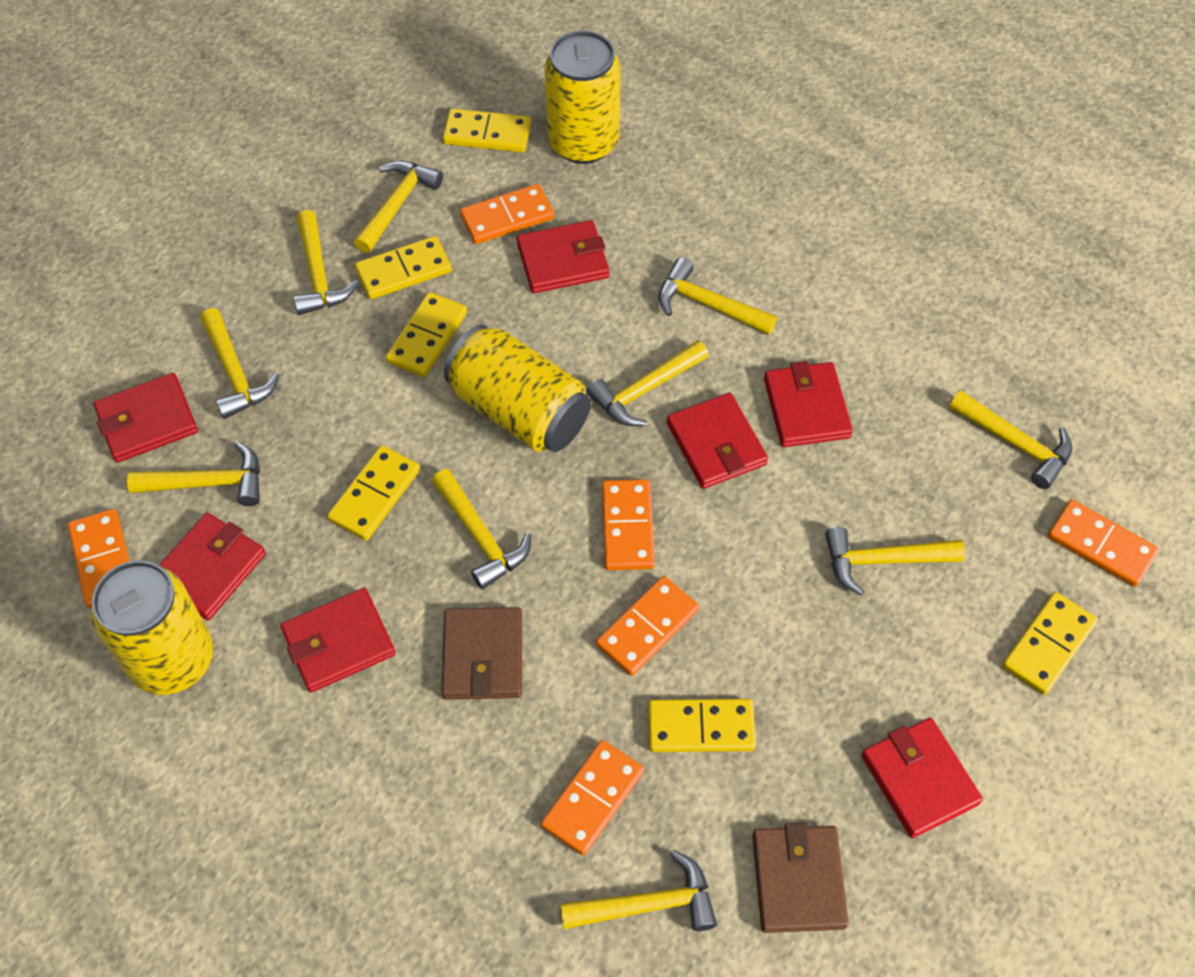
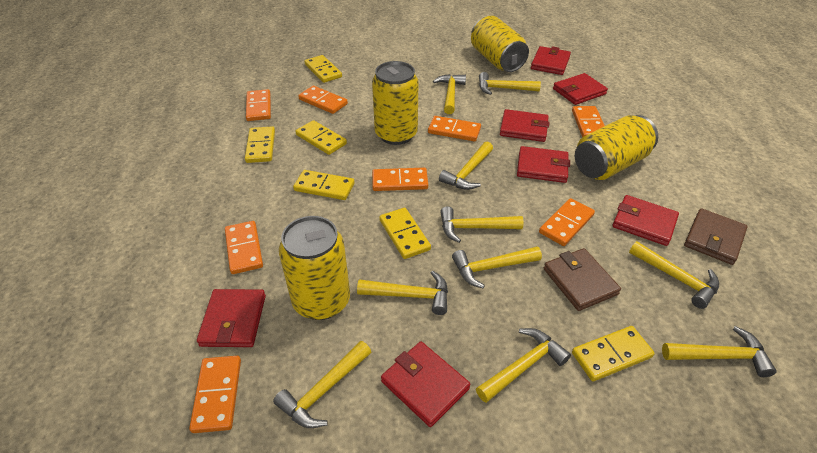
orange domino: [68,509,129,608] [460,184,554,244] [541,740,644,855] [596,576,699,676] [602,479,655,570] [1048,499,1159,587] = 6 -> [189,356,241,433] [225,221,263,274] [246,89,271,121] [298,86,348,114] [372,168,428,191] [428,116,481,141] [539,198,595,246] [572,106,605,137] = 8
yellow can: [91,560,213,695] [444,324,591,452] [544,31,621,164] = 3 -> [279,216,350,320] [372,61,418,145] [471,16,529,72] [575,115,658,180] = 4

